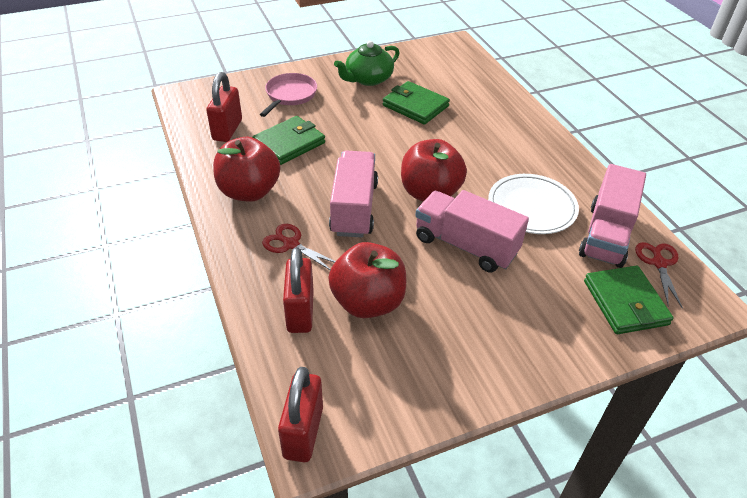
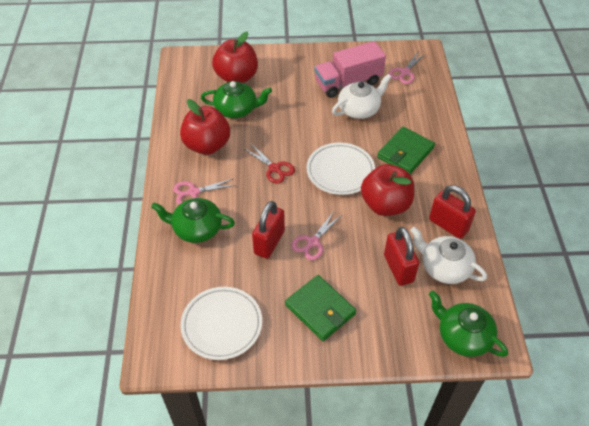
green teapot: [334,41,400,86] = 1 -> [151,198,235,243] [201,81,272,118] [429,291,508,357] = 3
green wallet: [252,116,325,165] [383,81,450,125] [584,265,674,334] = 3 -> [285,275,356,341] [377,127,435,174] = 2
pink pan: [260,73,317,117] = 1 -> none = 0
pink scissors: none = 0 -> [173,179,236,205] [291,211,342,260] [389,52,426,84] = 3
pink truck: [329,150,378,238] [415,190,529,272] [579,164,646,268] = 3 -> [315,41,386,98] = 1
red scissors: [262,224,336,270] [635,242,683,308] = 2 -> [245,144,295,184] = 1
white plate: [488,174,579,234] = 1 -> [180,287,262,360] [306,143,375,195] = 2
white teapot: none = 0 -> [332,74,392,119] [410,227,487,284] = 2

